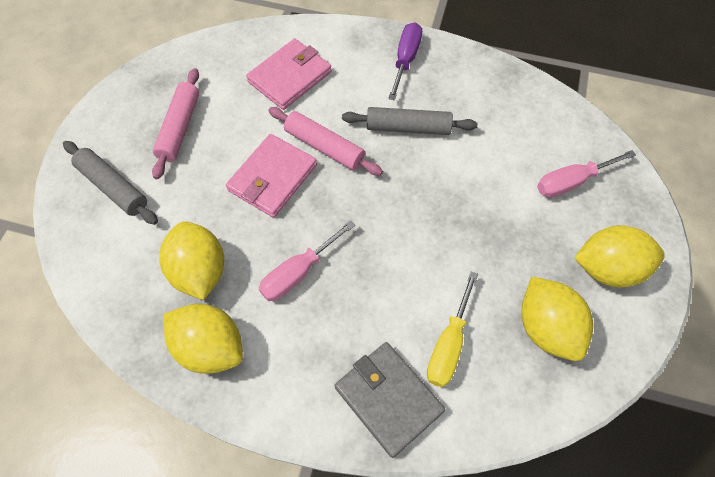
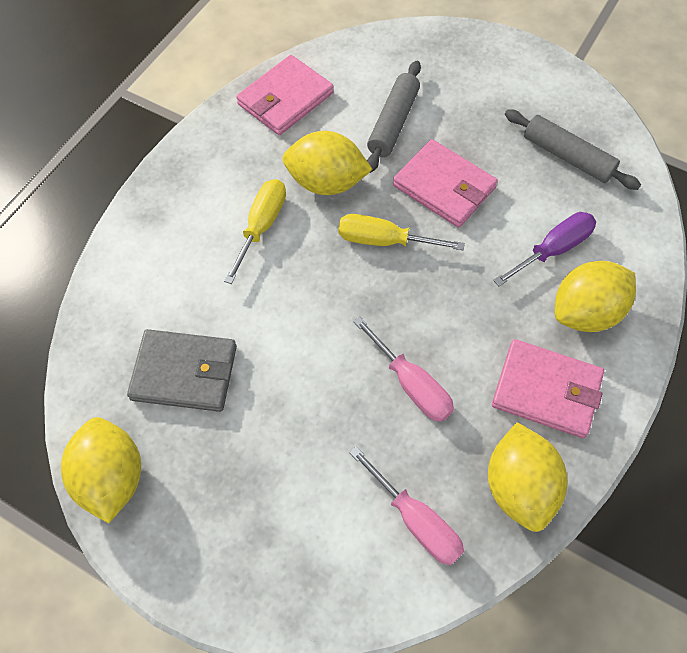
pink rolling pin: [152,68,199,179] [268,107,383,176] = 2 -> none = 0
pink wallet: [226,134,317,218] [246,39,331,110] = 2 -> [236,55,334,135] [393,139,498,228] [492,339,604,438] = 3
yellow screwdriver: [427,272,478,387] = 1 -> [224,179,286,284] [338,214,465,250] = 2

